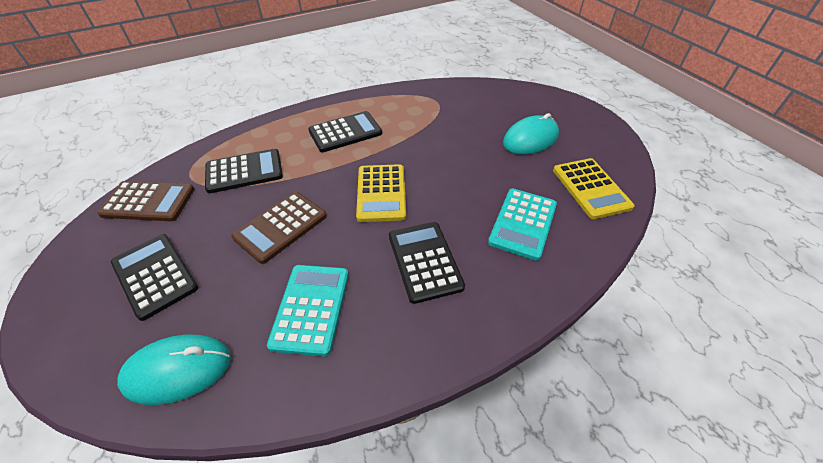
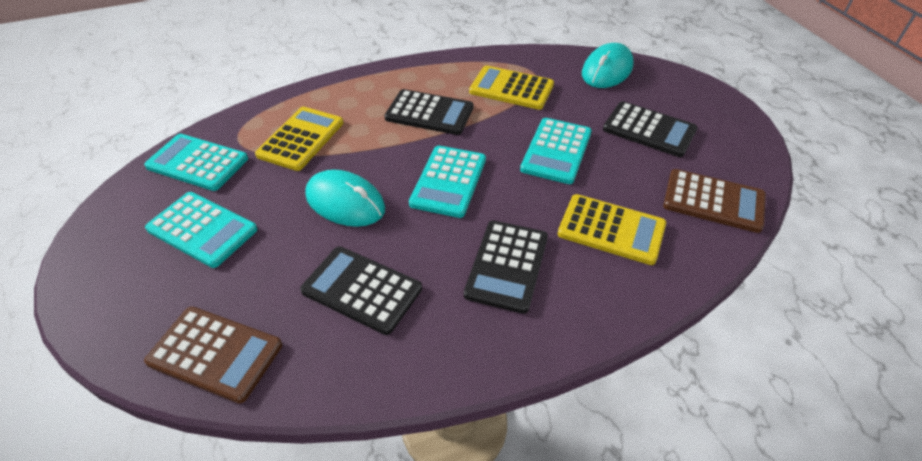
turquoise calculator: [267,265,349,356] [488,189,557,261] = 2 -> [144,134,248,191] [145,192,258,268] [409,145,486,218] [520,118,592,184] = 4
yellow calculator: [356,164,406,222] [553,158,635,219] = 2 -> [255,107,343,171] [469,65,554,110] [558,194,666,265] = 3

